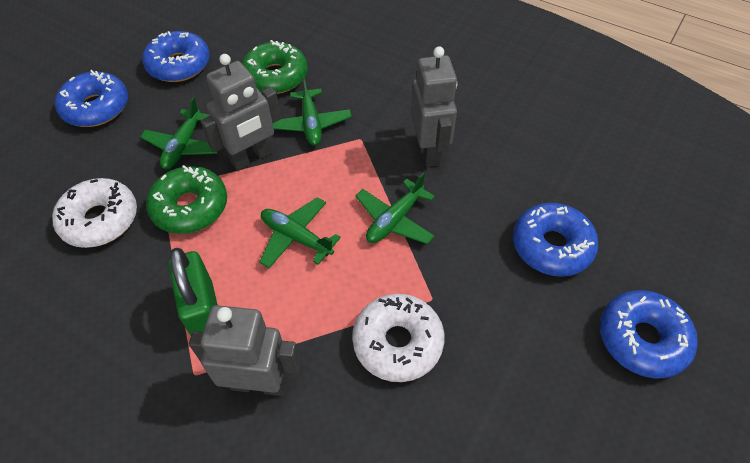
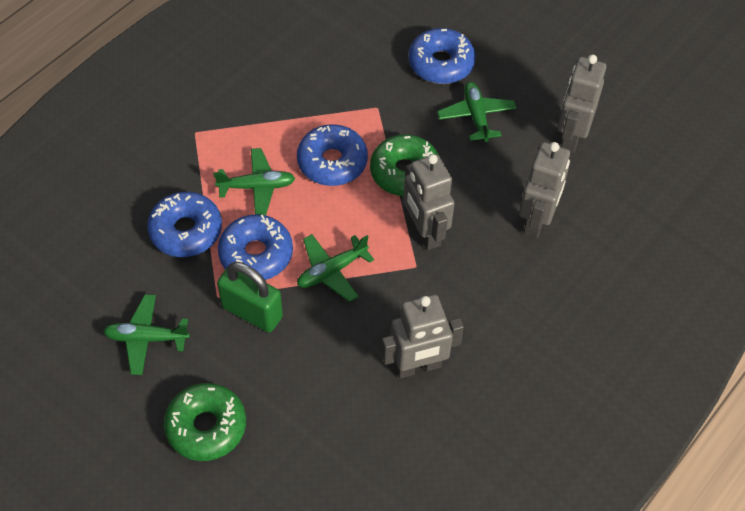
grey robot: [189,305,301,396] [201,54,281,171] [411,46,457,167] = 3 -> [381,294,464,378] [403,154,455,250] [519,142,570,238] [557,54,606,153] = 4
white donut: [52,178,137,248] [352,294,445,382] = 2 -> none = 0

